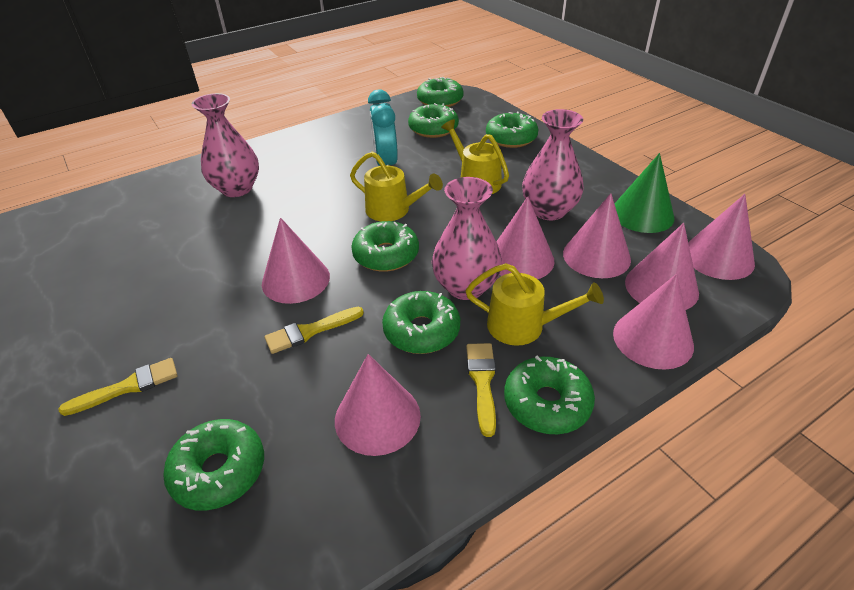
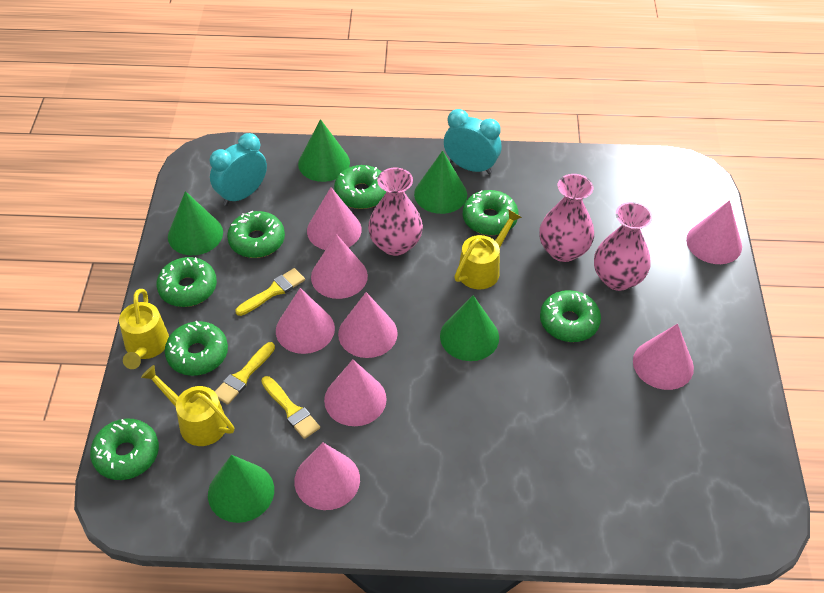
green cone: [615,153,674,233] = 1 -> [168,191,223,255] [208,455,274,523] [298,119,350,182] [414,151,467,214] [440,295,499,361] = 5
pink cone: [262,218,330,304] [335,354,421,456] [496,196,554,279] [563,193,631,278] [613,274,694,370] [625,223,699,310] [688,194,755,280] = 7 -> [276,288,335,354] [294,443,360,510] [307,187,362,250] [311,234,368,299] [324,360,387,426] [338,292,398,358] [633,324,694,390] [686,200,742,264] = 8
turquoise clock: [368,89,398,166] = 1 -> [210,133,267,206] [444,109,501,174] = 2

